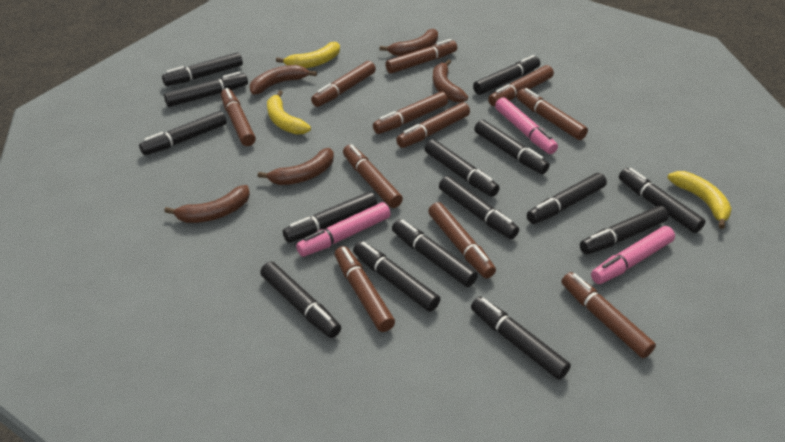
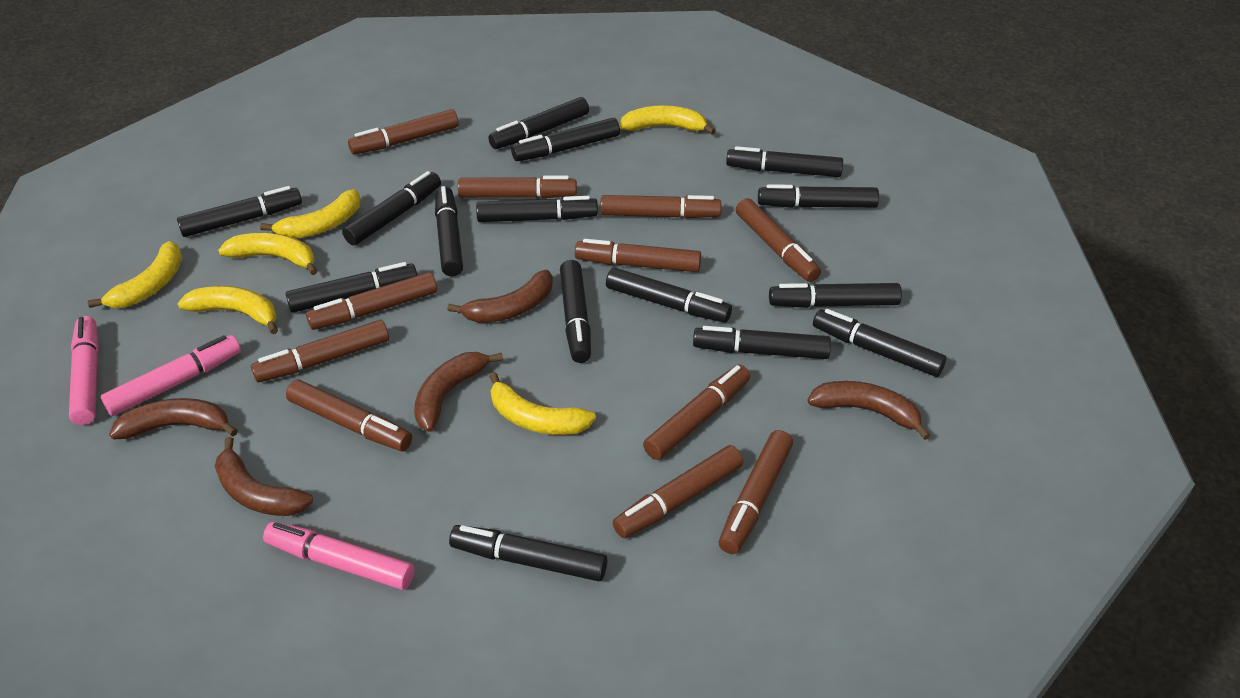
yellow banana: [267,90,311,135] [276,42,340,68] [668,171,732,229] = 3 -> [88,241,182,308] [177,286,278,334] [218,233,317,275] [260,189,361,238] [489,372,596,435] [619,105,716,135] = 6

